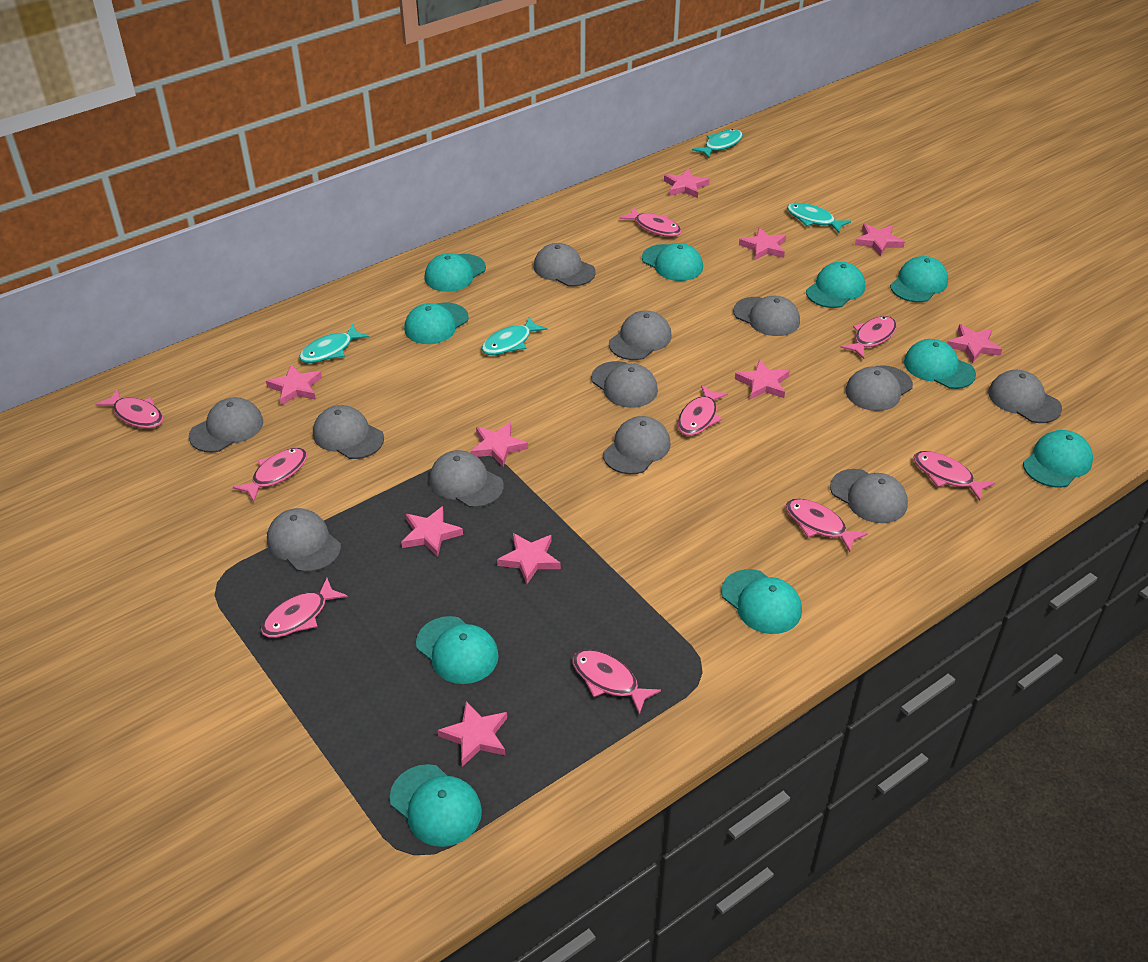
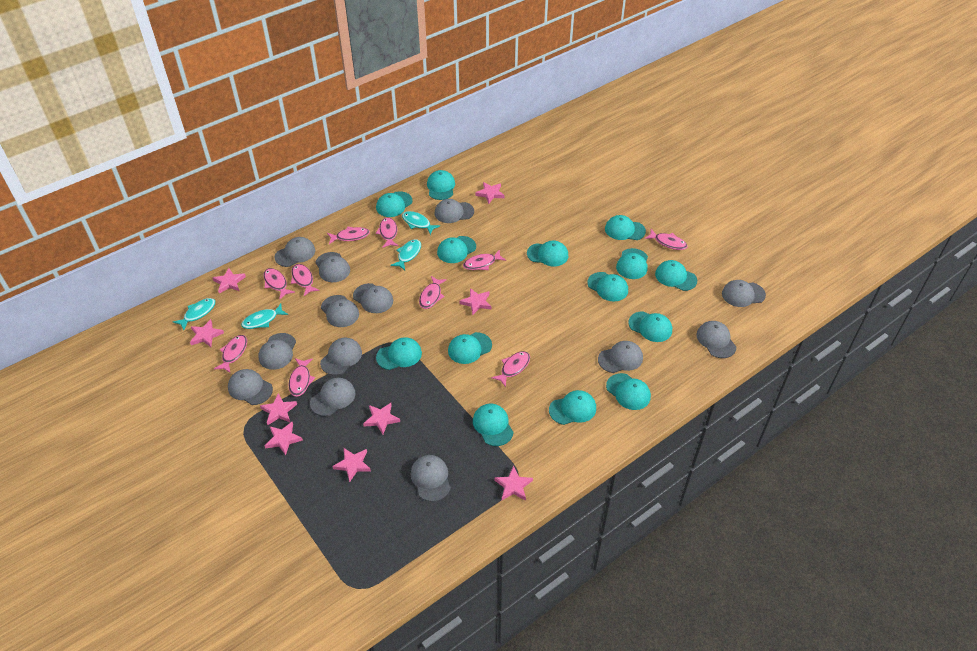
grey cap: [189,397,263,453] [267,508,341,572] [313,405,384,459] [429,450,504,508] [534,243,596,286] [591,361,658,408] [603,416,671,474] [609,311,672,360] [733,296,800,336] [830,469,908,523] [845,365,913,411] [988,370,1062,423] = 12 -> [228,369,273,405] [258,333,296,370] [275,237,315,267] [310,378,355,416] [315,252,350,282] [320,338,362,375] [321,295,359,327] [353,283,393,313] [411,455,451,502] [435,199,474,223] [598,341,643,373] [696,321,736,358] [722,280,766,307] = 13
pink fish: [95,388,163,428] [233,448,307,502] [261,578,348,638] [572,649,661,715] [619,207,681,237] [677,385,728,436] [786,499,868,552] [840,316,897,359] [913,451,995,501] = 9 -> [214,335,247,373] [263,268,295,299] [288,358,315,397] [291,264,320,296] [327,226,370,244] [376,217,398,248] [419,276,447,309] [463,249,506,270] [491,351,530,387] [645,229,688,250] = 10
pink star: [266,364,322,406] [401,506,463,557] [438,701,507,767] [470,422,528,467] [497,533,561,584] [664,169,709,198] [735,359,790,400] [739,227,786,260] [855,224,905,257] [947,324,1002,363] = 10 -> [190,319,224,347] [213,268,246,294] [260,393,297,425] [264,422,303,455] [332,448,371,482] [363,403,400,434] [459,288,491,315] [475,182,505,204] [494,466,533,501] = 9
turquoise cap: [390,764,482,847] [404,302,469,344] [416,616,499,684] [424,253,486,292] [642,243,703,281] [721,569,802,634] [806,262,865,308] [890,256,948,302] [904,339,976,389] [1023,430,1093,488] = 10 -> [376,191,413,217] [376,337,422,370] [427,170,455,200] [437,236,476,263] [448,332,492,364] [473,404,514,446] [527,240,568,266] [549,390,596,425] [587,272,628,301] [605,215,646,240] [606,373,651,410] [616,248,648,279] [628,311,672,342] [655,260,697,291] = 14

